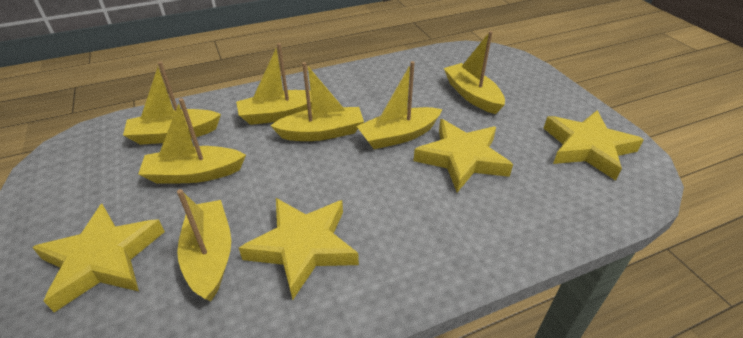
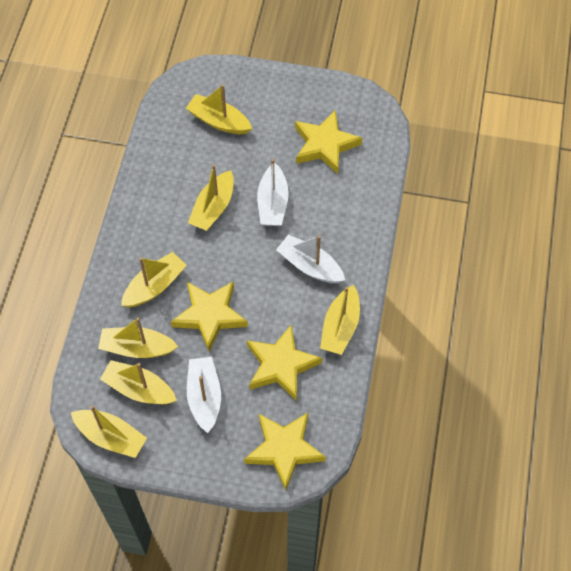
white boat: none = 0 -> [187,357,221,433] [257,159,289,226] [276,235,345,283] = 3

